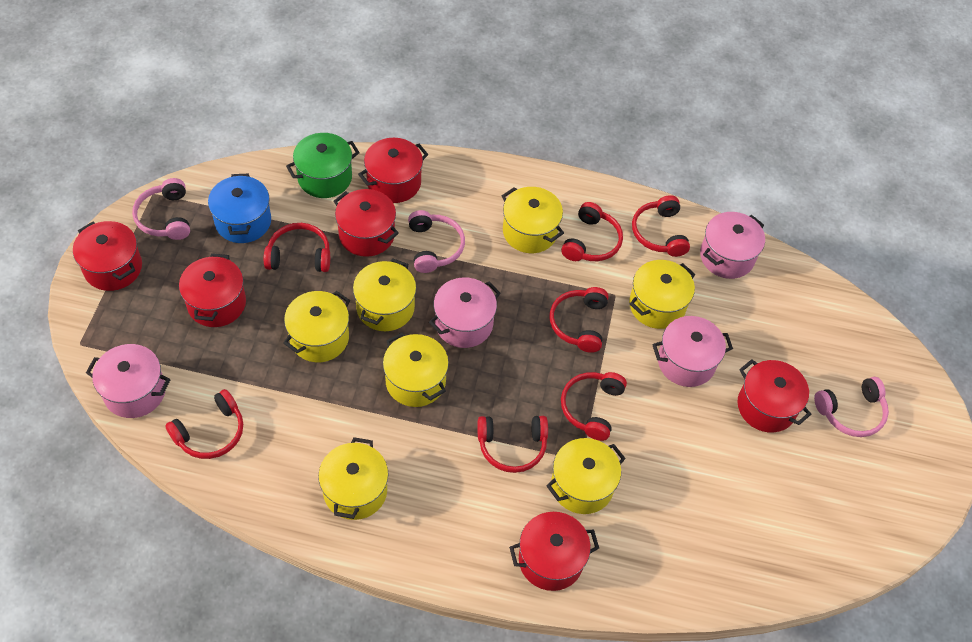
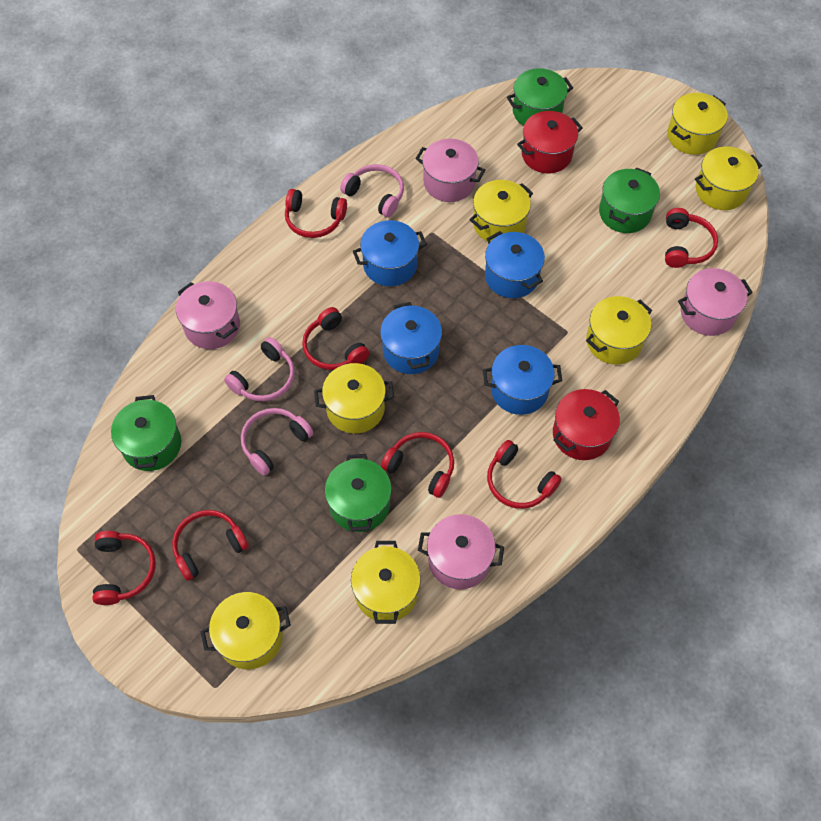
blue pot: [208,174,271,243] = 1 -> [353,220,427,286] [380,302,442,374] [483,345,562,415] [485,231,545,298] = 4
green pot: [286,133,360,198] = 1 -> [111,395,181,471] [325,454,392,532] [507,68,573,126] [599,167,660,233] = 4
red pot: [73,221,142,291] [179,253,246,327] [334,189,399,257] [358,138,428,203] [509,512,599,591] [737,359,812,432] = 6 -> [517,111,583,173] [553,389,620,460] = 2

